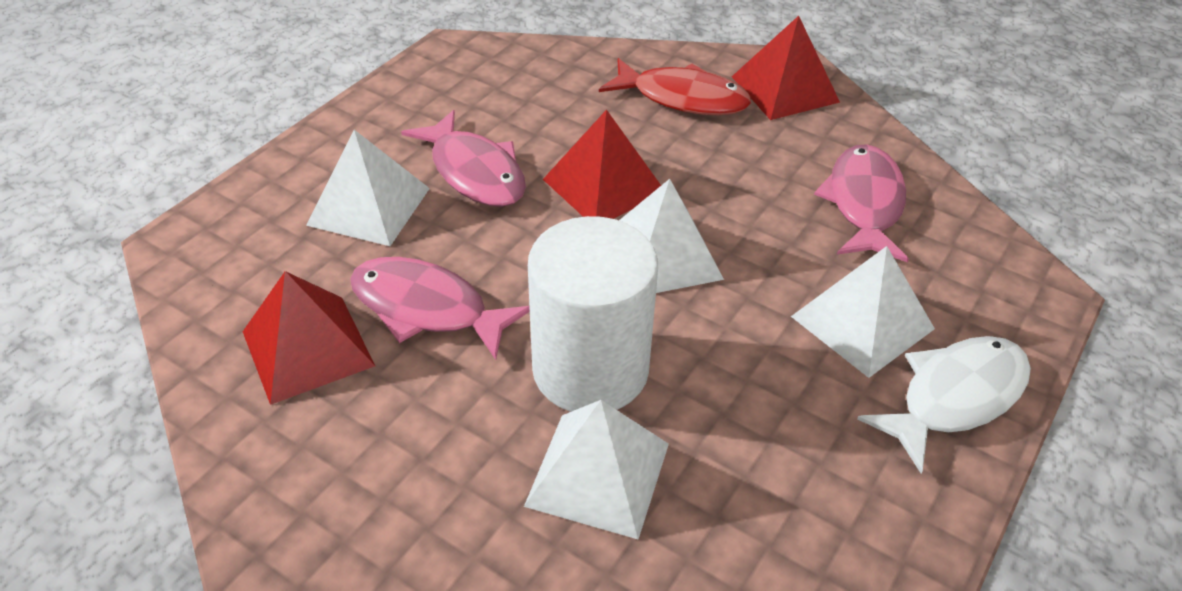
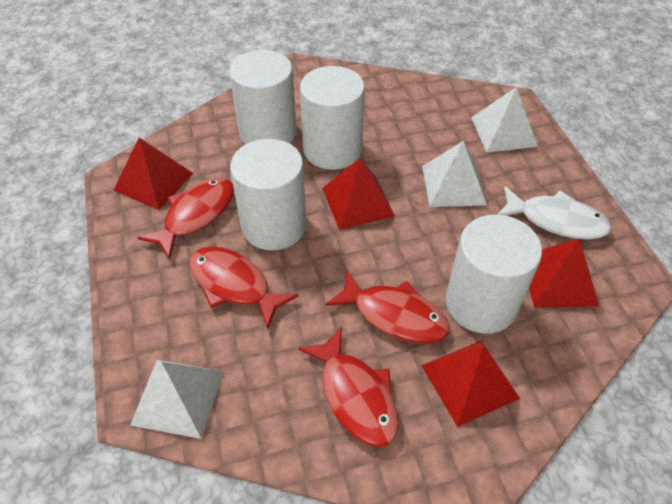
pink fish: [350,257,530,360] [401,110,526,207] [814,144,909,262] = 3 -> none = 0
red fish: [599,58,751,115] = 1 -> [137,178,234,260] [189,246,298,329] [298,327,399,447] [325,270,450,343] = 4
red pyramid: [243,271,375,405] [543,109,661,219] [732,16,840,120] = 3 -> [113,138,193,210] [322,158,395,230] [421,341,520,427] [529,238,599,308] = 4
white cylinder: [528,216,658,412] = 1 -> [229,50,297,145] [230,139,307,251] [300,66,365,170] [446,215,542,334] = 4
white pyramid: [306,130,430,246] [524,400,669,539] [619,179,724,293] [791,246,935,378] = 4 -> [130,360,224,439] [422,141,487,207] [471,87,538,153] = 3

